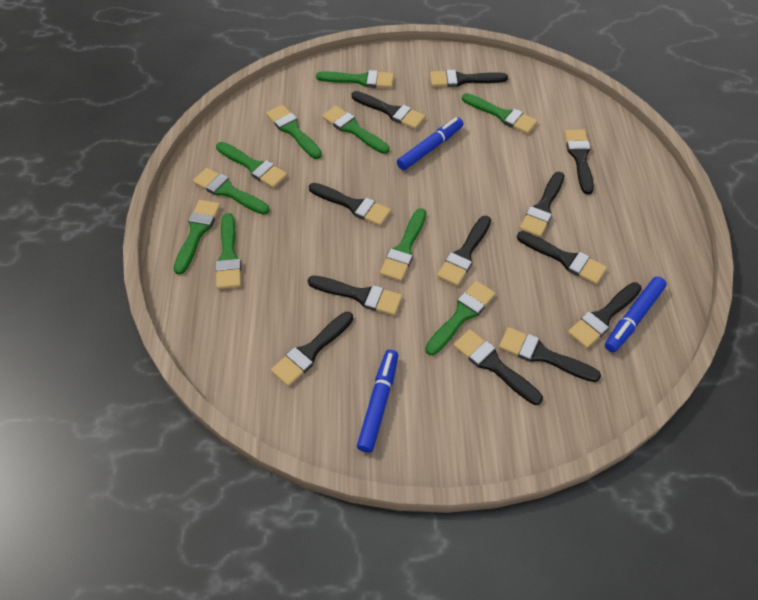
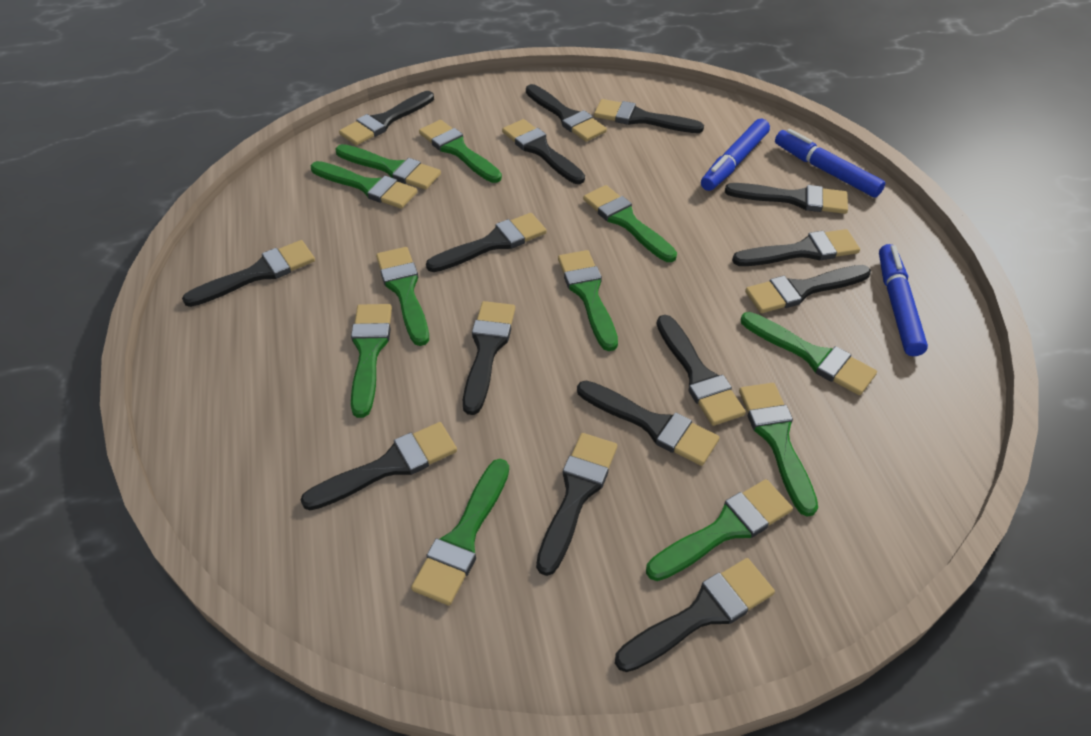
black brush: [271,312,353,386] [308,276,402,315] [309,183,391,226] [352,91,425,129] [430,69,508,87] [437,216,491,286] [454,329,543,405] [499,327,601,382] [517,231,607,284] [520,172,564,237] [564,130,594,195] [568,282,642,348] = 12 -> [182,240,315,307] [300,422,457,510] [339,91,434,145] [426,213,547,272] [463,301,515,415] [502,119,585,184] [526,84,607,142] [536,433,617,576] [577,381,719,466] [594,99,704,133] [615,558,775,672] [657,315,746,426] [725,183,848,214] [732,229,860,266] [745,265,871,313] = 15
green brush: [173,200,220,275] [193,168,270,215] [215,213,241,289] [216,142,287,188] [266,105,322,159] [316,70,394,88] [322,106,389,154] [380,208,426,281] [425,281,495,355] [462,93,537,134] = 10 -> [311,161,418,209] [335,144,441,190] [351,304,392,418] [376,247,429,346] [411,459,509,605] [419,120,502,183] [558,250,618,351] [583,185,677,262] [646,479,793,581] [739,383,818,517] [741,312,877,395] = 11

